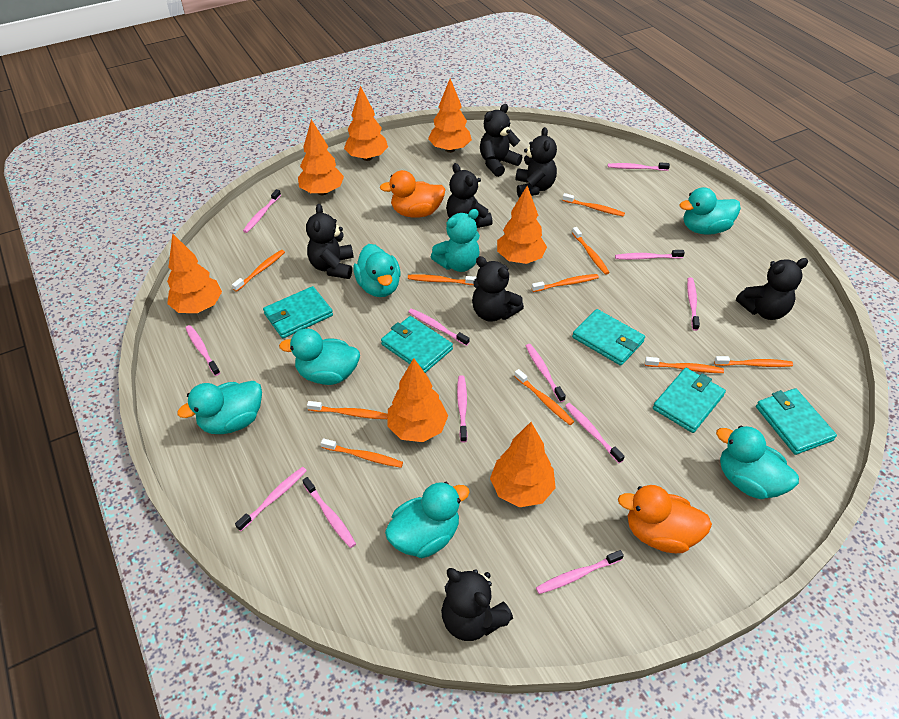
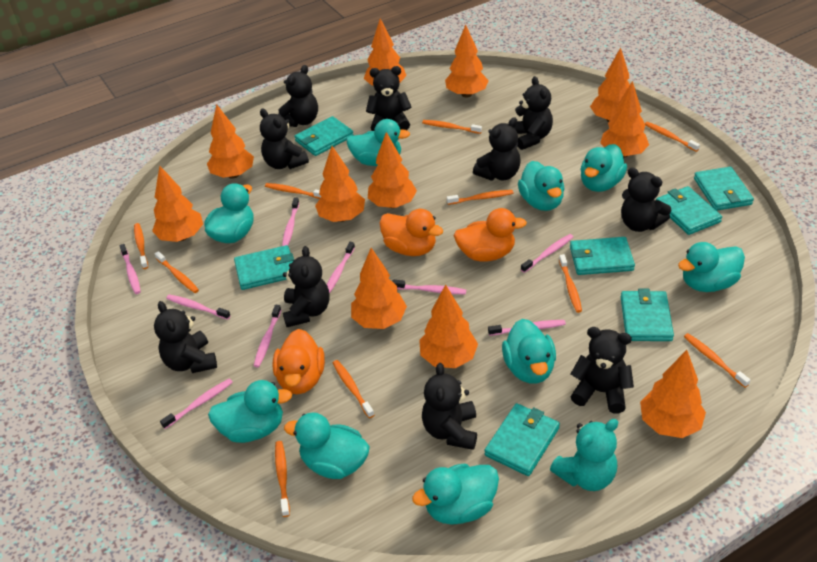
black teddy bear: [306,204,354,279] [441,568,513,641] [446,163,493,228] [472,256,524,322] [480,104,522,177] [516,127,557,198] [736,258,808,320] = 7 -> [154,301,217,373] [260,109,309,169] [278,65,318,127] [283,246,330,327] [366,66,412,131] [422,363,477,450] [473,117,520,181] [515,76,553,150] [571,327,634,413] [621,168,671,232] = 10
orange duck: [380,170,445,218] [618,485,712,553] = 2 -> [273,329,325,394] [380,209,443,256] [454,208,527,261] = 3
orange tree: [167,233,222,313] [298,119,344,195] [344,86,388,161] [387,358,448,442] [428,78,472,153] [490,422,556,507] [497,186,547,264] = 7 -> [152,166,203,242] [207,104,254,179] [315,146,365,222] [351,248,407,329] [364,18,406,86] [368,132,417,208] [419,284,478,368] [445,25,489,98] [590,48,630,122] [600,81,649,158] [640,350,706,438] = 11
pink toothbrush: [186,325,220,376] [235,467,307,531] [243,189,281,233] [302,477,356,548] [408,309,469,346] [457,375,467,442] [526,344,566,402] [536,550,624,594] [565,403,625,463] [608,163,670,171] [615,250,685,260] [687,277,700,331] = 12 -> [120,244,141,294] [160,378,233,429] [166,294,231,320] [254,305,281,367] [282,198,299,246] [327,242,355,294] [392,280,466,294] [488,320,566,336] [521,234,573,273] = 9
turquoise duck: [177,381,262,434] [279,329,360,385] [353,244,401,297] [385,482,470,558] [679,187,741,235] [716,426,799,499] = 6 -> [204,183,254,243] [208,380,292,443] [284,412,370,479] [346,119,410,166] [412,463,499,525] [502,319,556,384] [518,161,564,211] [580,144,627,192] [678,242,745,292] = 9
turquoise wallet: [263,286,333,338] [381,316,453,373] [572,309,645,366] [653,368,726,433] [756,388,837,455] = 5 -> [234,245,294,290] [294,116,354,156] [484,403,560,476] [570,237,635,275] [621,288,674,341] [656,186,722,235] [694,167,754,211] = 7

